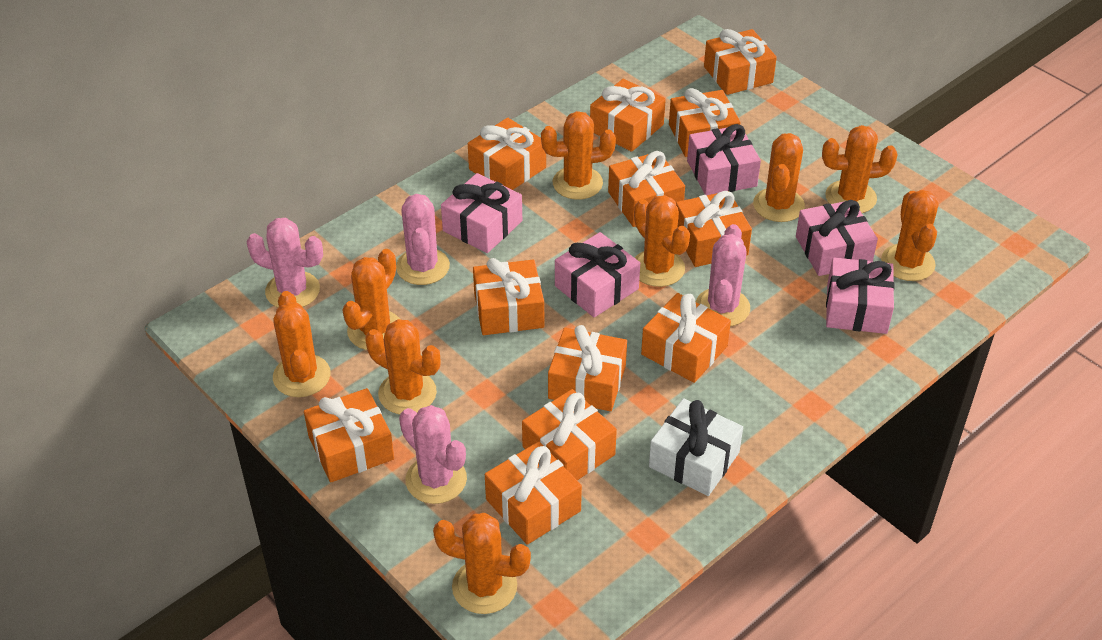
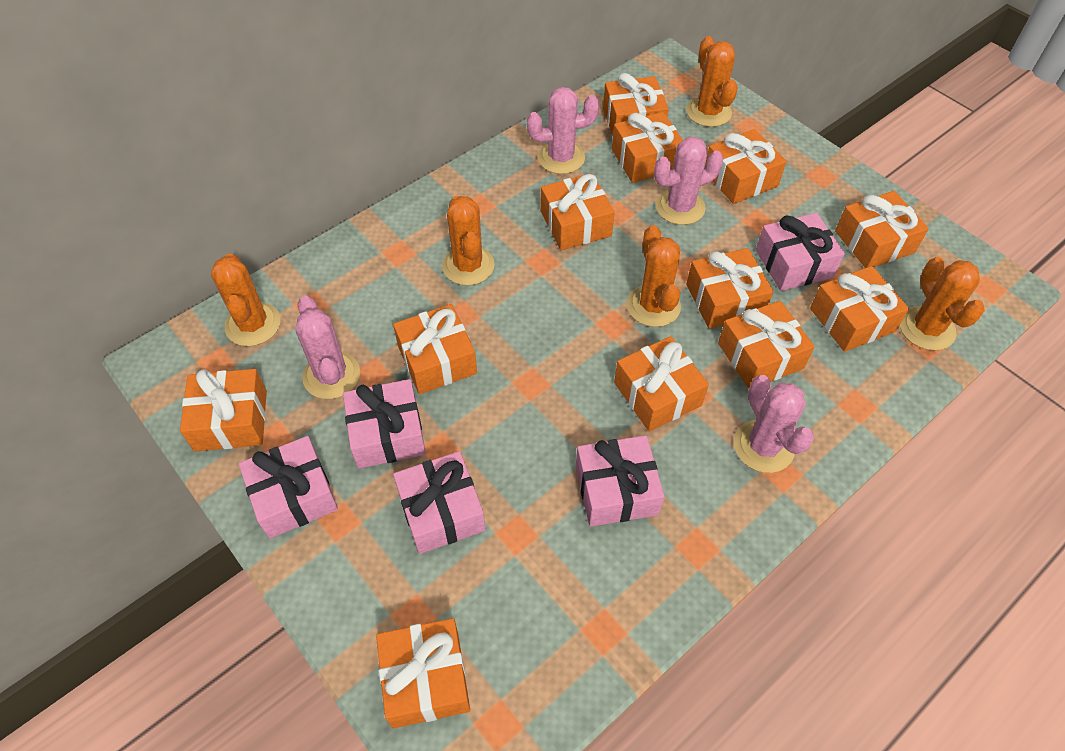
orange cactus: [273,291,331,397] [343,249,400,350] [365,319,441,414] [433,513,531,614] [541,111,616,200] [634,195,690,287] [753,133,805,222] [822,125,898,213] [881,190,939,281] = 9 -> [211,254,280,346] [442,196,495,286] [627,225,681,327] [686,36,738,127] [900,257,985,350] = 5
white gift: [649,398,743,496] = 1 -> none = 0

